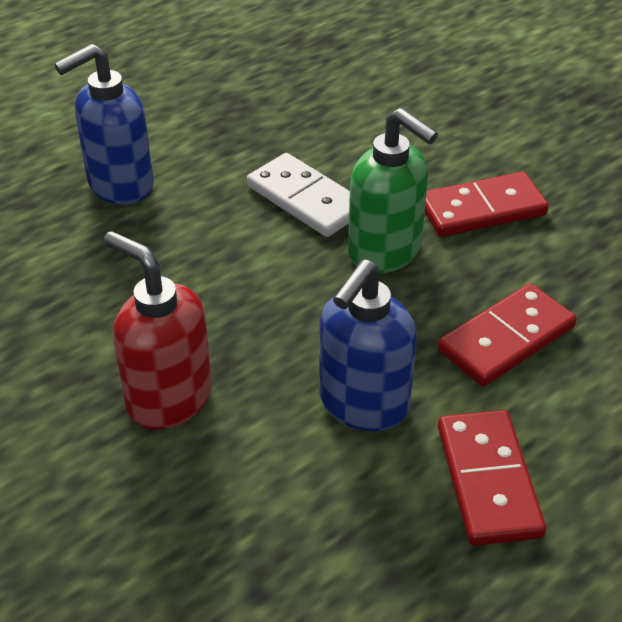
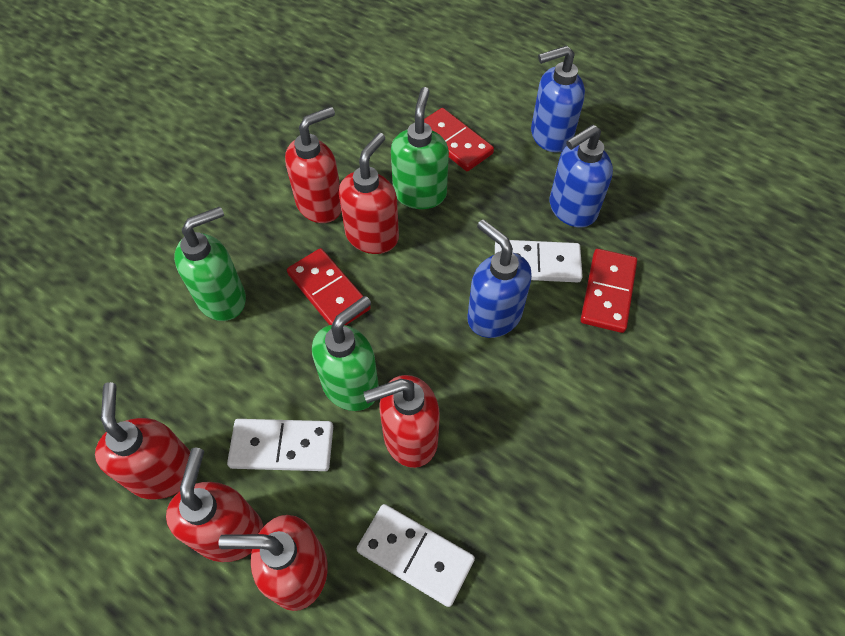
blue soap dispenser: [54,44,154,205] [319,259,417,432] = 2 -> [467,219,532,338] [531,45,585,153] [550,125,613,228] = 3
green soap dispenser: [348,108,438,274] = 1 -> [174,207,246,321] [312,296,379,411] [391,87,449,209] = 3
red soap dispenser: [104,231,212,430] = 1 -> [95,382,191,500] [166,448,263,562] [219,515,328,611] [285,107,341,223] [339,133,399,254] [363,375,440,468] = 6
white domino: [247,153,350,237] = 1 -> [227,419,333,471] [357,504,475,607] [495,240,583,282] = 3

